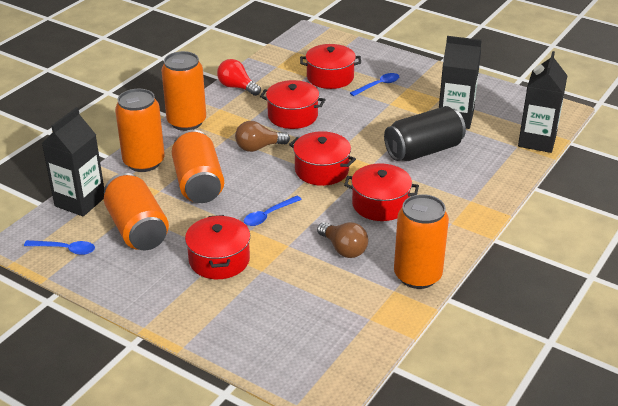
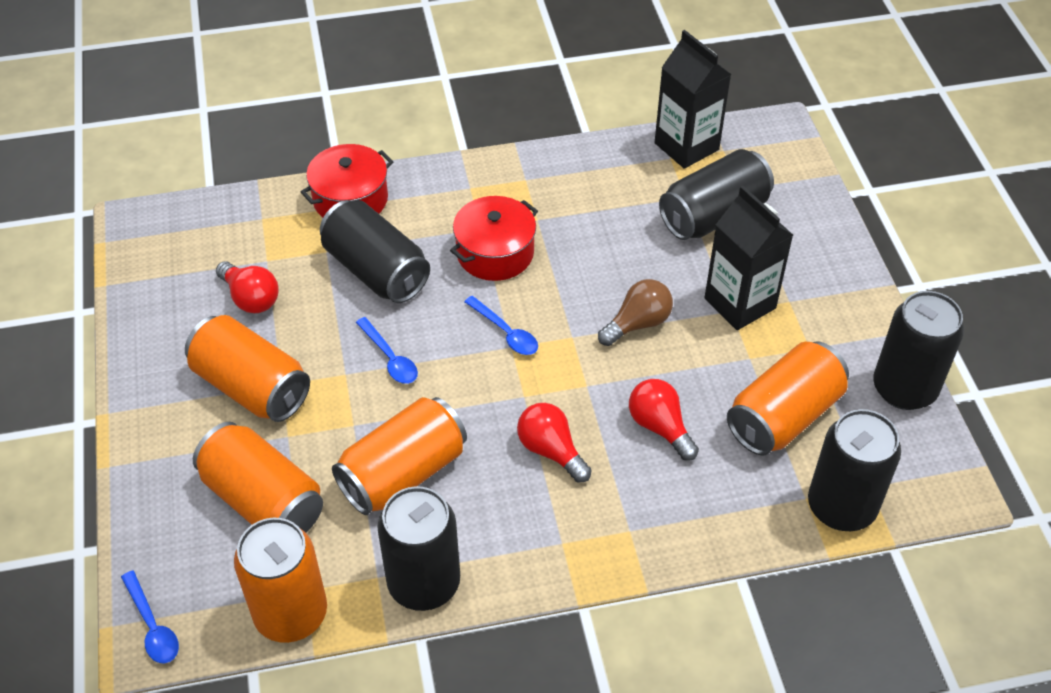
black can: [384,106,466,161] = 1 -> [320,200,430,303] [377,486,460,611] [659,149,774,240] [808,409,901,531] [873,291,964,410] = 5
black carton: [42,107,104,216] [439,36,482,129] [518,51,568,153] = 3 -> [655,30,732,169] [704,186,793,330] = 2
brown light bulb: [235,121,290,152] [317,222,368,258] = 2 -> [598,279,673,346] = 1
red light bulb: [217,59,261,96] = 1 -> [216,261,278,313] [517,403,592,482] [629,379,699,461] = 3
red pot: [185,215,250,279] [260,80,326,129] [289,131,356,186] [300,44,361,89] [344,163,419,221] = 5 -> [301,144,393,217] [450,196,538,281] = 2

